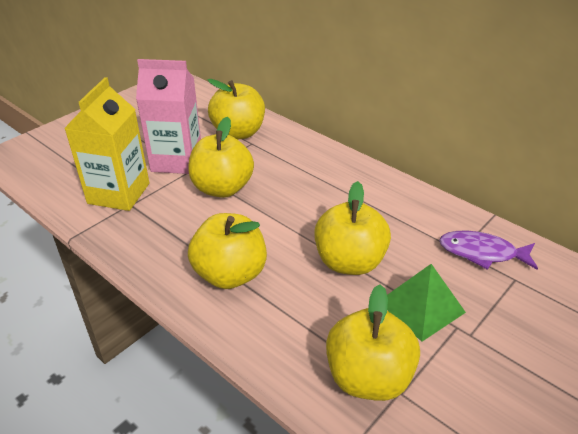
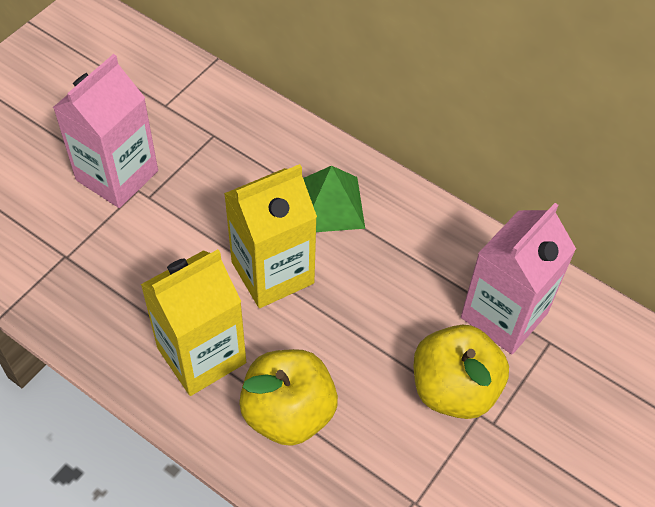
pink carton: [136,59,201,174] = 1 -> [53,54,158,208] [461,203,576,354] = 2
purple fish: [439,231,538,270] = 1 -> none = 0
yellow apple: [188,117,254,198] [188,213,267,289] [208,79,265,140] [314,181,391,275] [326,284,420,401] = 5 -> [239,349,338,446] [414,325,509,419] = 2
yellow carton: [64,77,149,211] = 1 -> [141,249,246,396] [224,164,317,308] = 2

